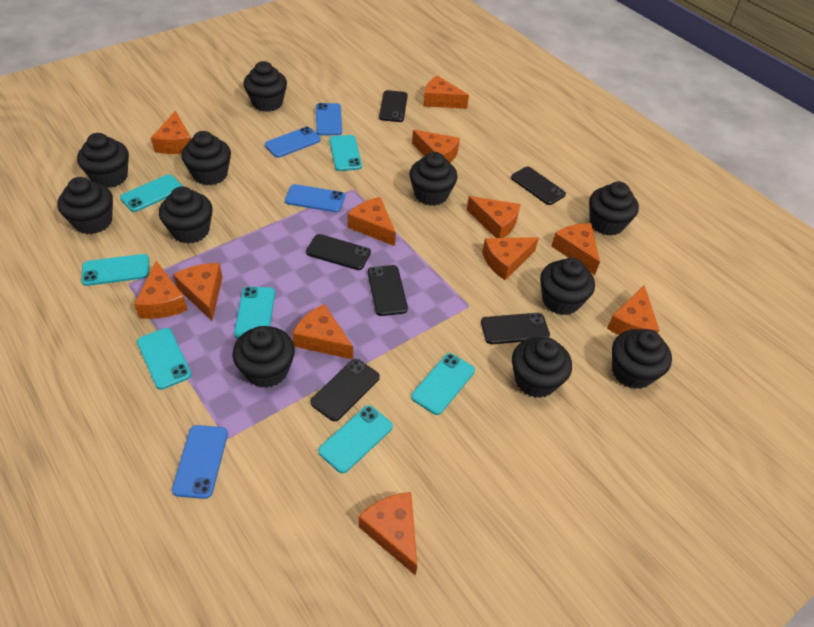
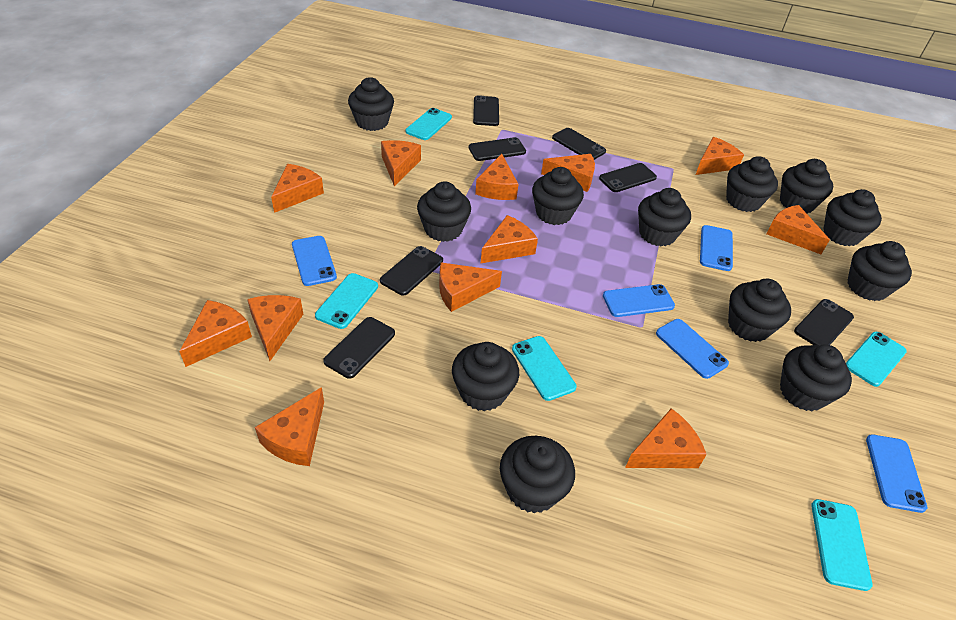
black cupcake: [58,177,113,234] [77,133,129,188] [159,186,213,244] [181,131,231,185] [232,326,295,388] [243,61,287,112] [409,152,458,206] [512,337,572,398] [540,258,595,315] [589,181,639,236] [612,329,672,389] = 11 -> [348,77,394,131] [417,181,471,242] [452,342,519,411] [500,436,575,514] [532,167,584,225] [638,188,691,247] [726,156,778,212] [728,279,791,342] [780,159,833,214] [780,345,852,411] [824,189,882,246] [848,241,912,301] = 12
black phone: [306,234,371,270] [310,359,380,421] [368,265,408,316] [379,90,408,122] [481,313,550,344] [511,167,566,205] = 6 -> [323,317,395,378] [380,246,443,296] [469,137,526,161] [473,95,499,126] [552,128,606,160] [599,163,657,192] [794,299,854,345] = 7
blue phone: [172,425,228,499] [265,127,321,158] [285,184,345,212] [316,103,342,135] = 4 -> [292,236,337,286] [603,284,675,317] [656,319,729,379] [700,225,733,271] [866,434,927,513] = 5
turquoise phone: [81,254,149,286] [120,174,183,212] [137,328,191,390] [234,287,275,339] [318,405,393,473] [329,135,362,171] [411,353,475,415] = 7 -> [315,273,378,329] [405,108,452,140] [512,336,577,401] [811,499,872,591] [846,332,907,387] = 5

